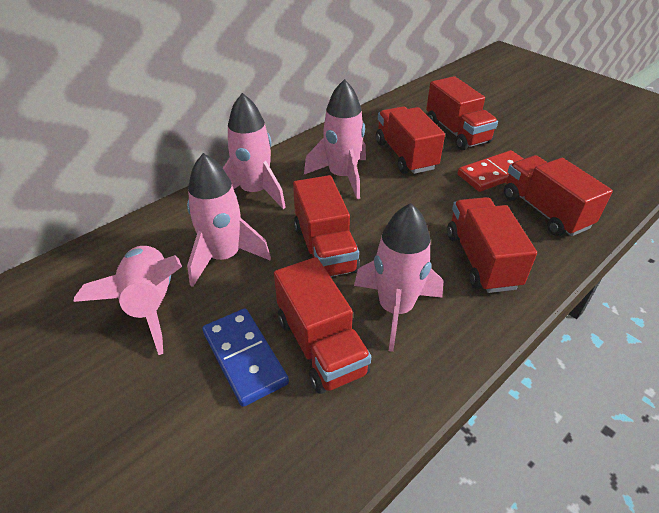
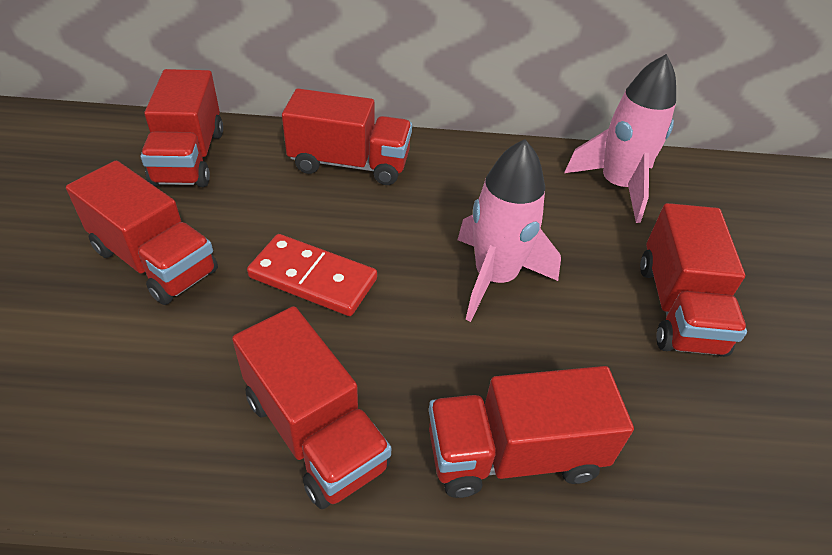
blue domino: [202,308,289,407] = 1 -> none = 0
pink rocket: [73,246,182,355] [187,153,271,287] [223,93,286,209] [304,79,366,199] [354,203,443,352] = 5 -> [458,139,561,322] [564,54,676,223] = 2

